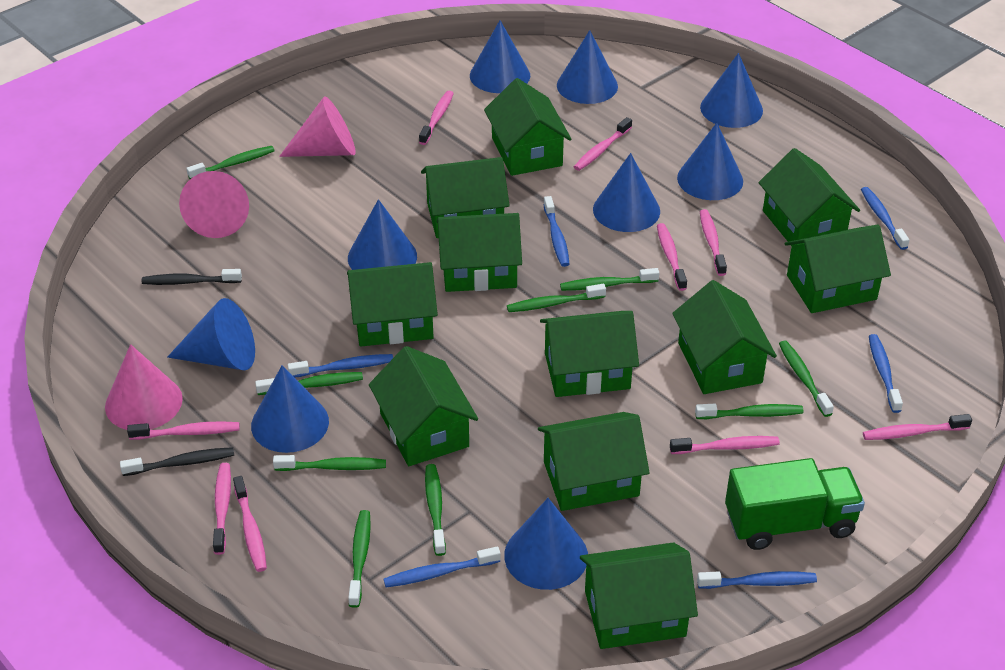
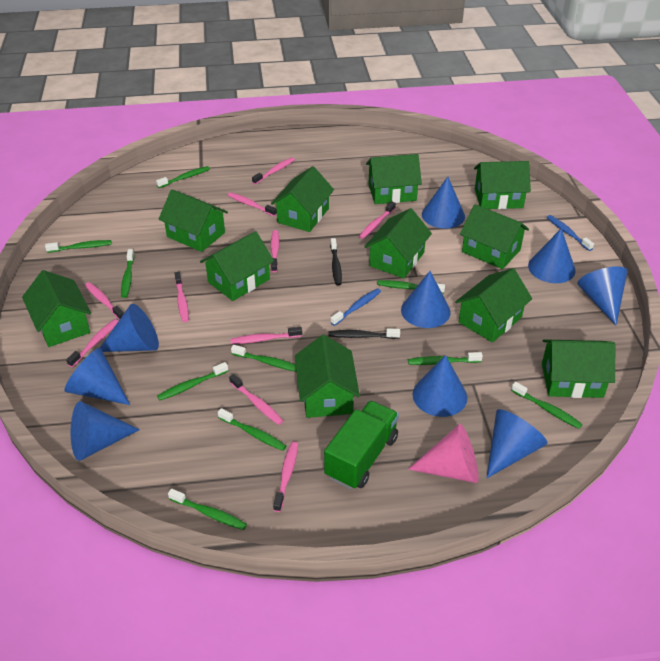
blue toothbrush: [288,354,393,378] [384,546,501,587] [544,196,569,267] [697,571,817,589] [861,187,909,250] [869,334,903,413] = 6 -> [331,288,381,326] [547,215,594,251] = 2
green toothbrush: [186,146,275,179] [255,372,363,395] [273,455,386,471] [348,510,371,608] [425,464,446,556] [507,284,606,312] [560,268,659,291] [695,404,804,419] [779,340,834,417] = 9 -> [45,240,112,253] [121,249,134,298] [156,166,210,188] [157,362,228,400] [168,489,247,530] [218,408,286,451] [231,345,297,372] [377,280,445,294] [408,352,483,365] [511,382,583,429] = 10
pink cone: [105,344,183,430] [179,171,249,238] [279,96,356,157] = 3 -> [408,424,479,483] = 1
pink toothbrush: [127,421,240,440] [213,463,231,555] [233,476,267,572] [419,91,454,145] [574,117,632,171] [657,223,687,291] [670,436,780,454] [700,209,727,276] [863,414,972,440] = 9 -> [66,319,118,367] [85,282,124,320] [174,272,189,322] [228,192,277,216] [229,374,283,425] [230,327,302,344] [252,157,295,185] [271,230,280,272] [273,442,298,512] [359,202,396,239] = 10

